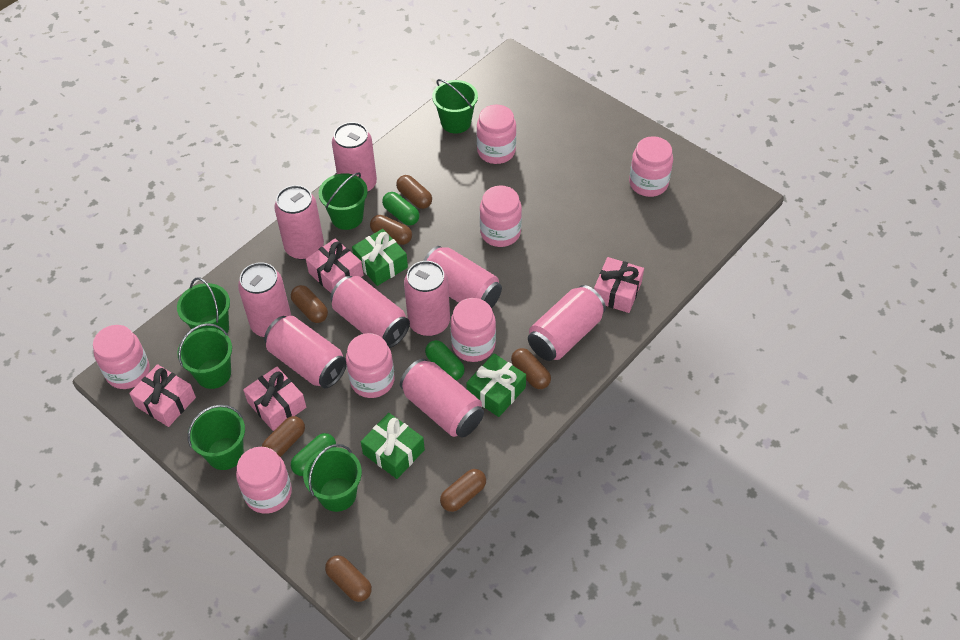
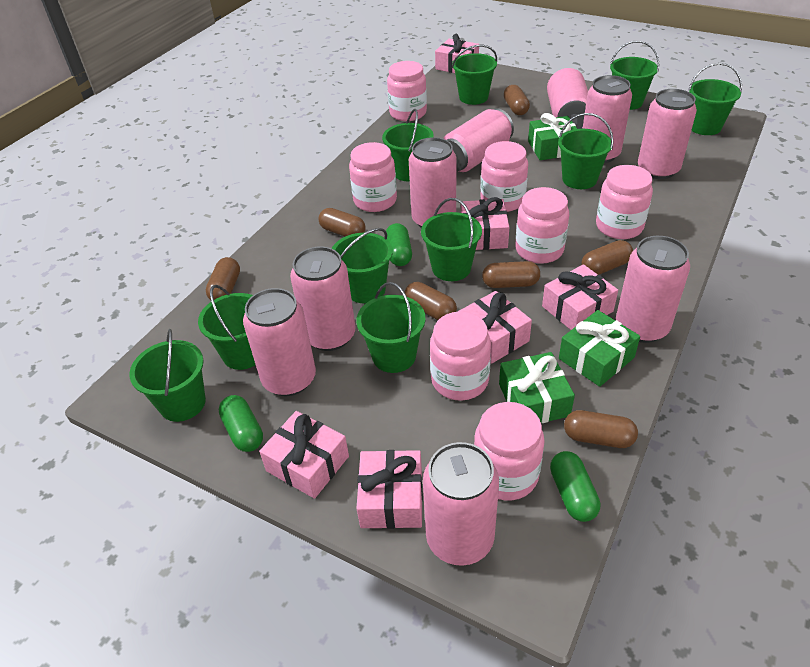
green bucket: [177,278,230,333] [177,323,232,389] [188,405,245,470] [303,444,362,512] [319,172,368,230] [432,79,478,134] = 6 -> [129,329,206,422] [198,285,255,370] [332,228,393,303] [356,282,425,373] [382,108,434,182] [421,198,482,281] [452,45,497,105] [558,113,613,189] [610,41,659,110] [688,63,742,135] = 10
pink gift: [129,364,196,427] [243,367,306,431] [306,239,364,293] [594,257,644,313] = 4 -> [259,411,349,499] [356,450,423,529] [435,34,479,73] [458,291,532,364] [461,197,509,250] [542,264,618,330] = 6

